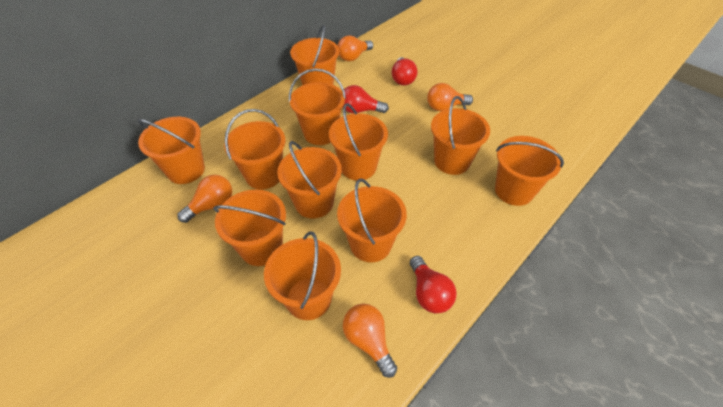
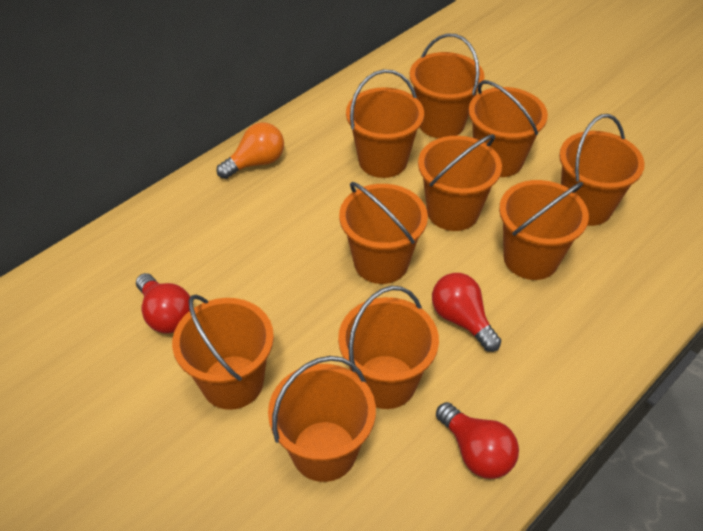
orange bucket: [138,117,205,184] [213,190,286,266] [224,109,286,189] [264,231,341,320] [277,141,342,219] [289,68,346,145] [290,25,339,85] [329,103,388,181] [337,178,407,262] [431,96,490,175] [495,136,564,206] = 11 -> [172,295,274,410] [268,356,376,482] [338,286,439,409] [339,182,428,284] [346,69,424,178] [410,34,485,138] [418,134,502,231] [468,80,548,177] [499,180,589,280] [559,114,645,226] = 10
orange light bulb: [177,175,232,223] [337,35,373,61] [343,304,397,378] [427,83,473,111] = 4 -> [217,123,284,179] = 1

